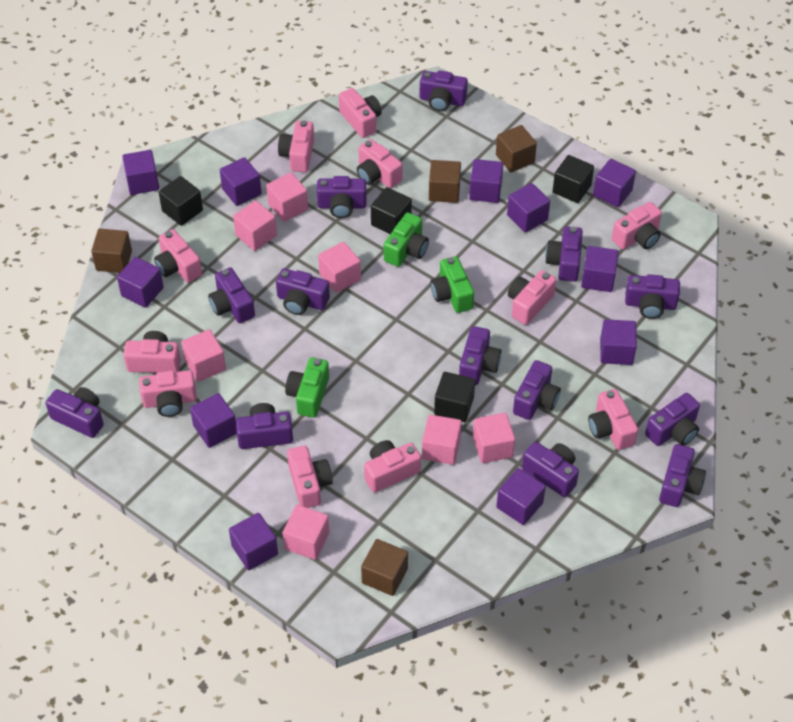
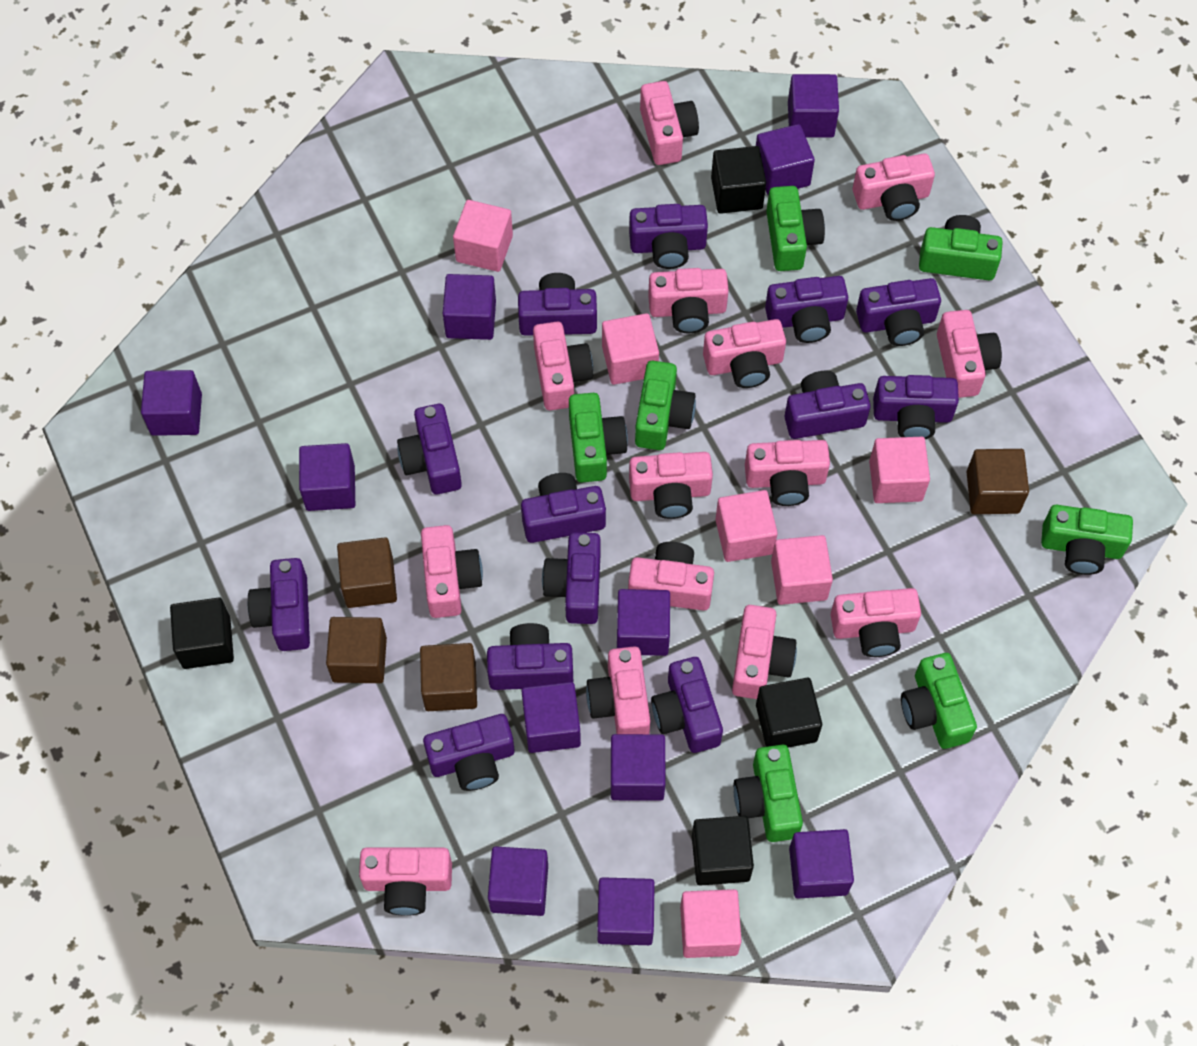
green camera: [285,358,329,418] [384,212,429,267] [430,256,474,313] = 3 -> [569,393,628,482] [635,361,696,450] [734,745,803,842] [766,186,825,271] [901,653,977,749] [919,215,1003,280] [1041,505,1133,575] = 7
pink camera: [123,331,181,373] [139,370,197,417] [154,229,202,283] [278,120,314,172] [287,446,333,508] [339,88,382,138] [357,139,402,188] [364,440,421,493] [508,270,556,325] [588,389,638,450] [612,202,662,250] = 11 -> [359,847,452,916] [421,525,483,618] [533,322,593,410] [586,646,650,734] [628,542,714,611] [629,452,713,519] [640,81,699,165] [648,268,729,333] [703,319,786,388] [732,605,797,699] [745,440,830,506] [831,588,921,657] [853,153,935,221] [937,310,1002,398] = 14
pink cube: [181,329,226,382] [233,200,277,251] [266,172,308,222] [283,505,329,560] [318,242,361,293] [422,415,462,465] [473,413,515,463] = 7 -> [453,200,513,272] [602,313,659,385] [680,889,742,958] [715,490,778,562] [771,535,833,605] [869,437,930,503] = 6

